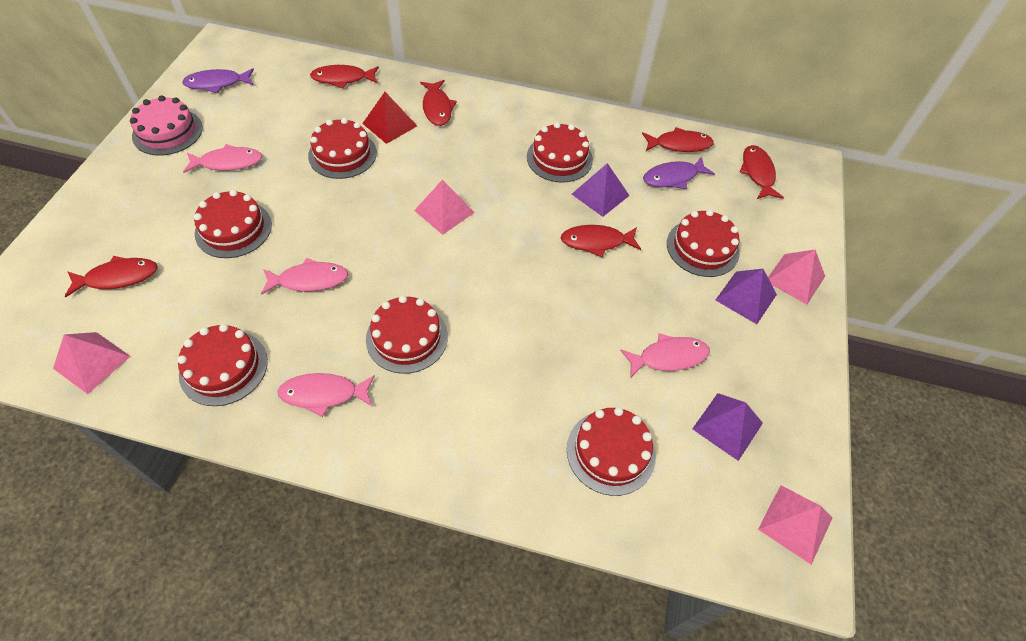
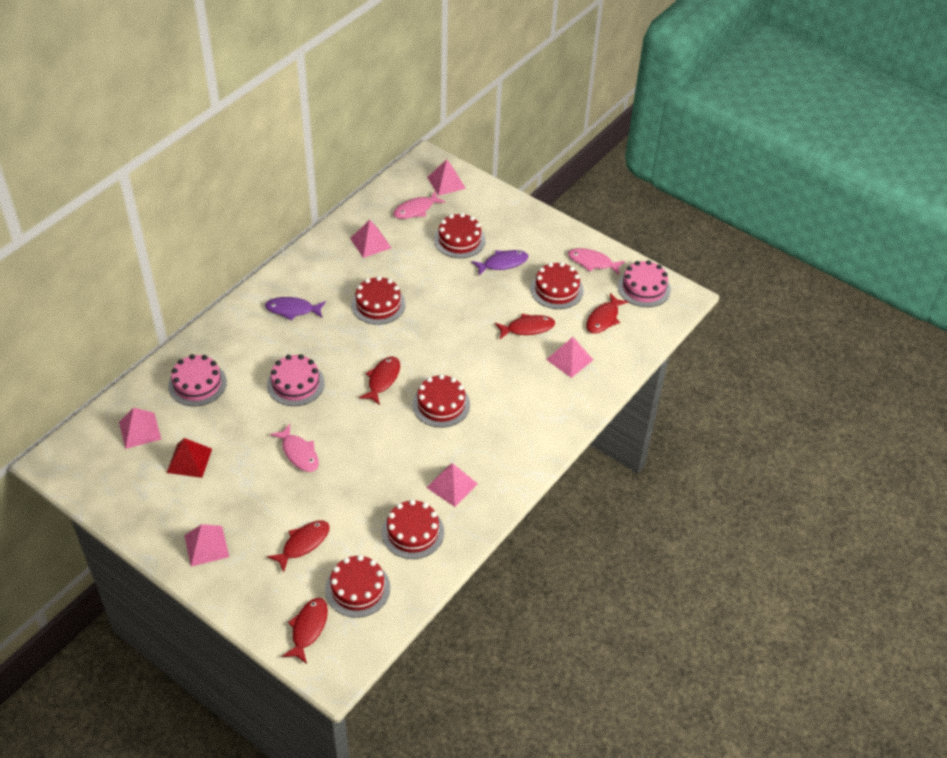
pink cake: [130,95,203,155] = 1 -> [168,354,227,407] [267,354,325,406] [618,260,671,307] = 3
pink fish: [183,144,263,173] [261,258,348,295] [277,373,375,417] [620,333,710,378] = 4 -> [270,424,319,472] [393,191,446,219] [568,248,625,275] = 3
pink pyramid: [53,332,131,394] [414,180,475,235] [758,485,832,565] [768,250,825,305] = 4 -> [119,408,161,449] [184,524,229,567] [350,220,391,258] [426,463,478,507] [427,159,466,196] [546,337,593,378] = 6
purple pyramid: [572,163,630,217] [692,393,763,461] [716,269,777,324] = 3 -> none = 0
red cake: [177,324,268,406] [194,190,272,258] [308,118,377,179] [366,295,448,374] [527,122,593,182] [567,407,656,496] [667,209,740,277] = 7 -> [325,555,390,617] [351,276,406,325] [382,499,444,559] [412,374,470,428] [434,213,486,258] [530,262,584,309] = 6
red fish: [65,256,158,297] [310,65,379,88] [420,80,457,126] [561,225,641,257] [642,127,714,152] [740,145,784,199] = 6 -> [267,521,330,572] [282,598,328,664] [359,357,400,405] [495,314,555,339] [586,293,628,334] = 5

